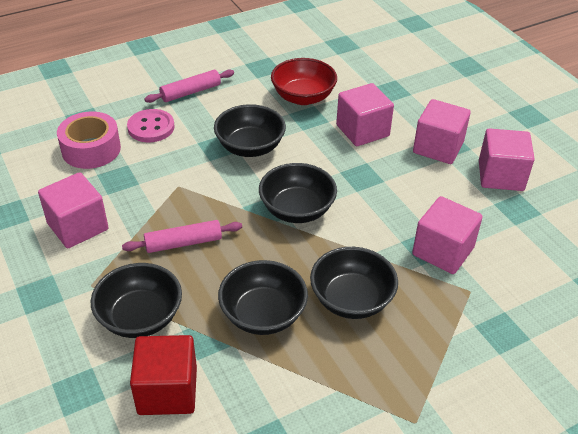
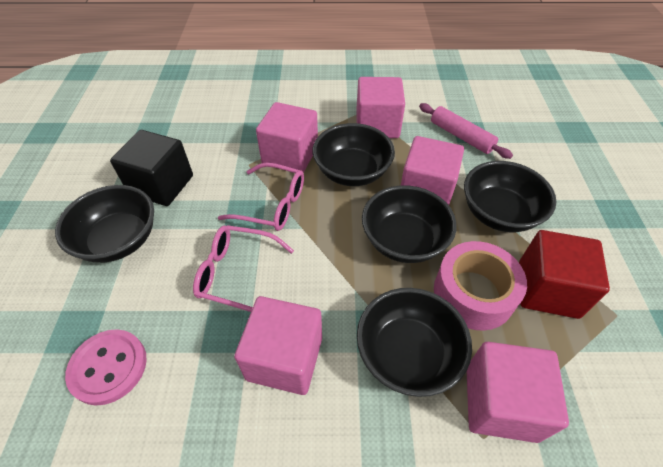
black cube: none = 0 -> [110,130,193,206] = 1
pink glasses: none = 0 -> [193,225,294,312] [218,163,304,231] = 2
pink rolling pin: [122,220,242,253] [144,69,234,103] = 2 -> [419,103,513,159] = 1
red bowl: [271,58,337,105] = 1 -> none = 0

